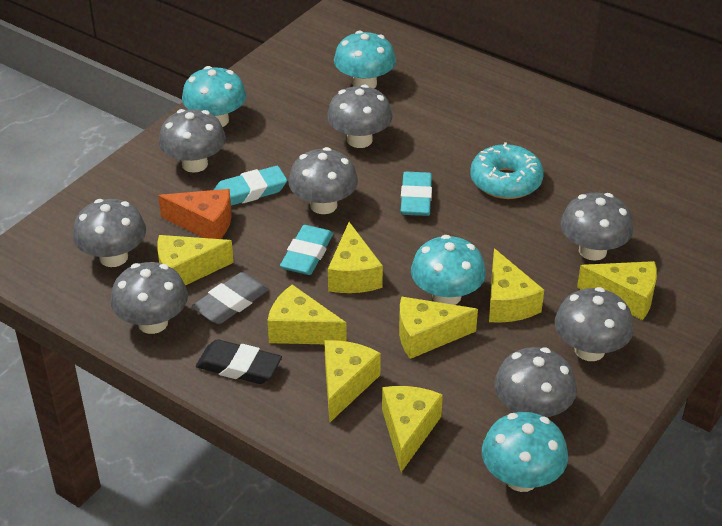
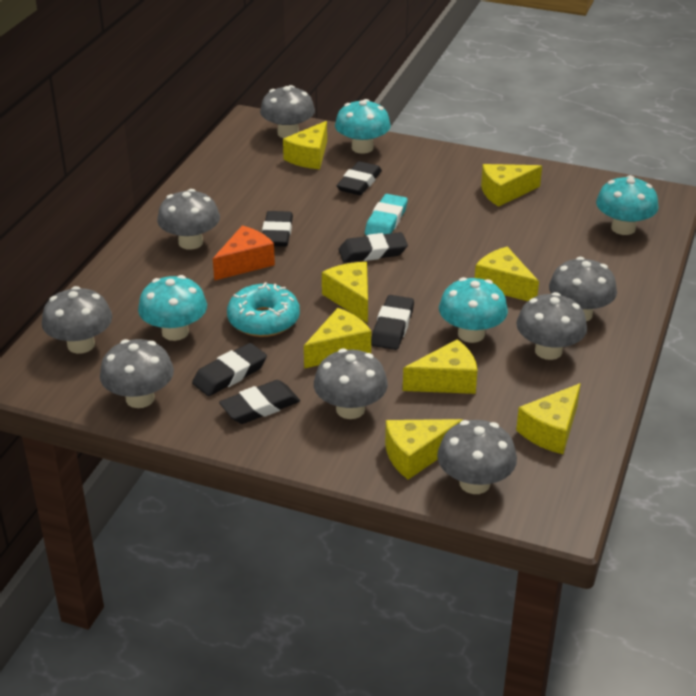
black eraser: [196,339,282,384] = 1 -> [192,343,267,396] [219,380,300,424] [262,211,293,247] [337,161,382,195] [338,232,408,262] [371,295,414,350] = 6
grey eraser: [191,272,269,324] = 1 -> none = 0
turquoise eraser: [214,166,287,206] [280,225,333,275] [401,172,432,216] = 3 -> [365,194,408,235] = 1

